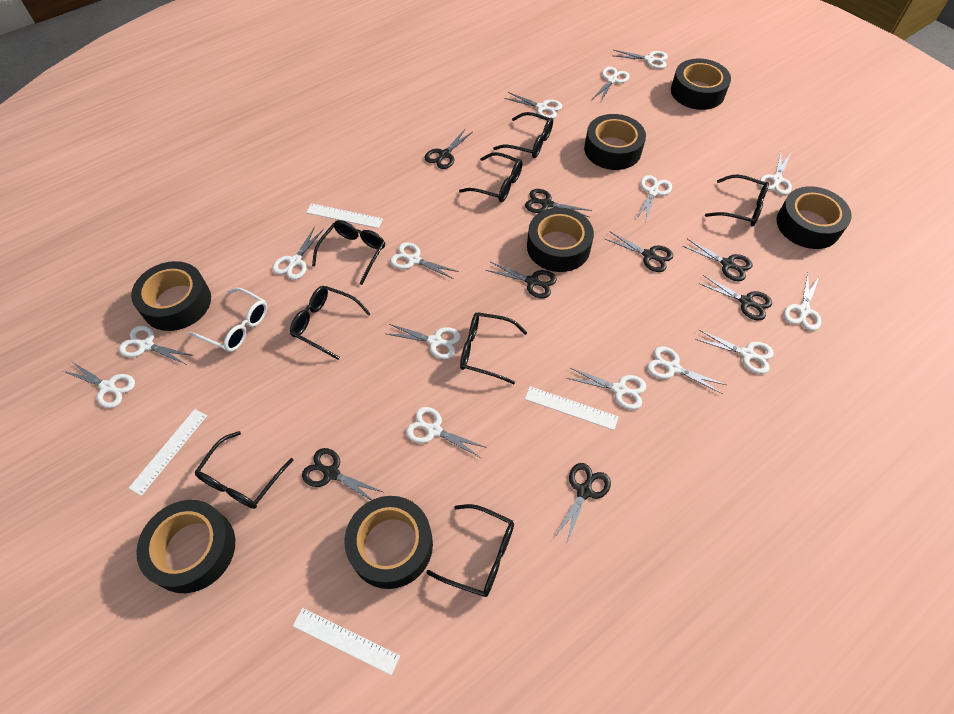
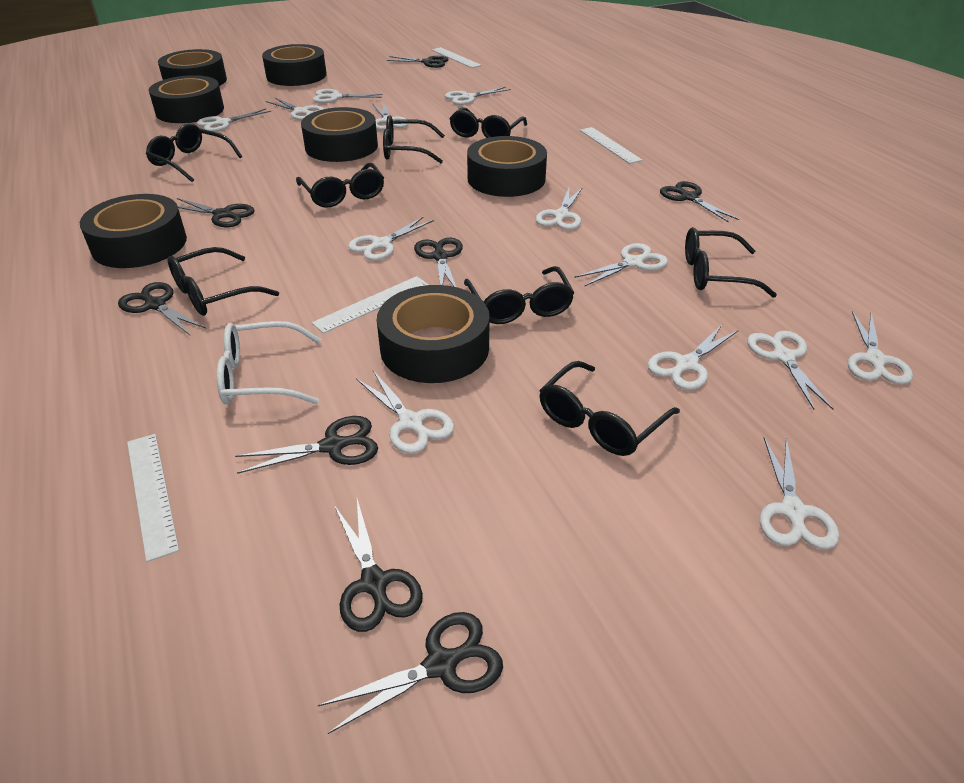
white scissors: [63,361,135,408] [119,326,194,364] [272,227,324,280] [387,324,461,359] [390,242,459,279] [406,407,487,458] [504,92,562,119] [566,368,646,410] [592,67,630,103] [612,50,668,69] [636,175,672,221] [647,346,726,394] [695,330,774,374] [760,152,792,195] [784,273,821,331] = 15 -> [197,109,271,132] [266,97,324,120] [313,89,383,103] [348,216,434,261] [356,370,454,454] [372,102,409,130] [445,87,511,105] [535,187,583,230] [574,243,668,286] [648,325,739,390] [747,331,833,410] [760,437,839,549] [848,311,913,385] = 13

